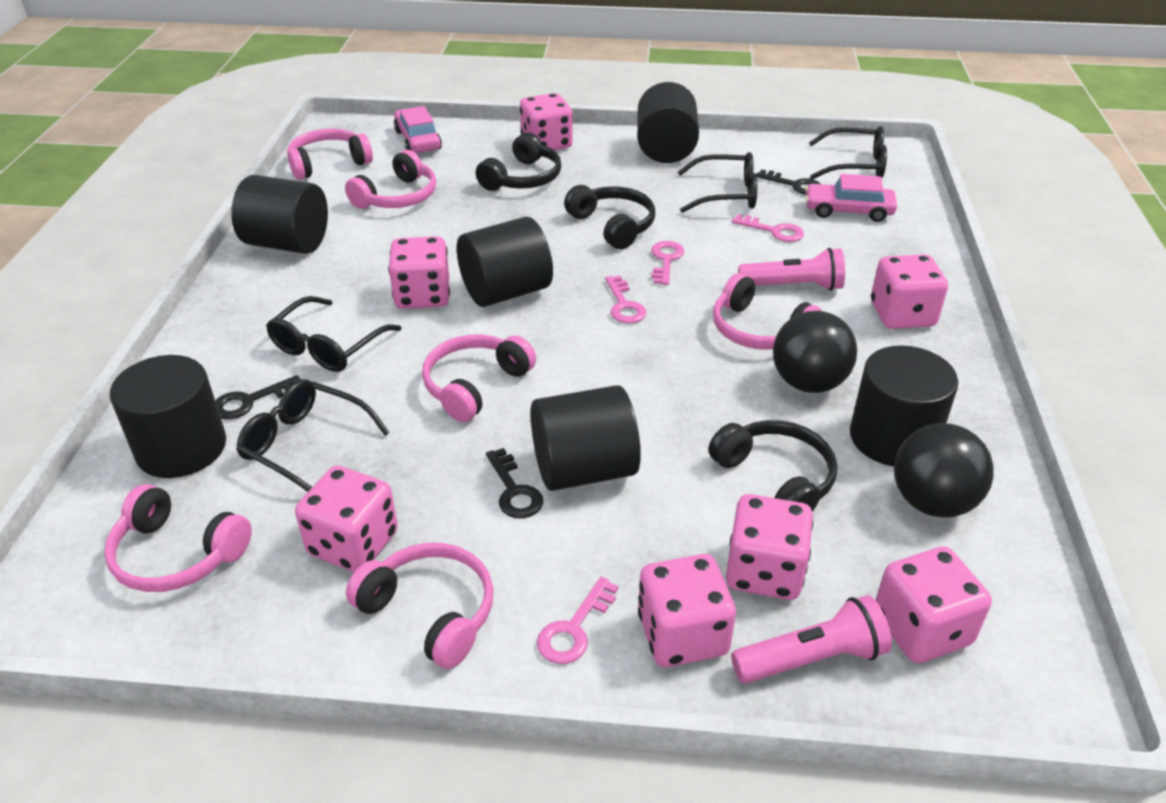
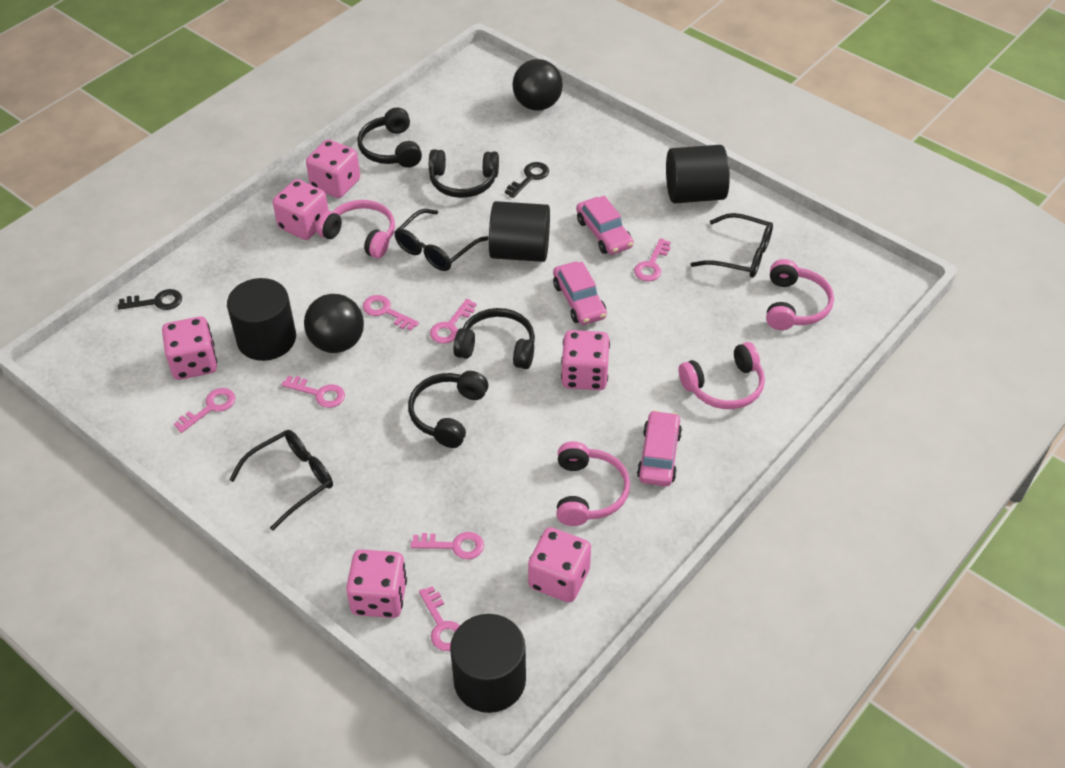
black cylinder: [110,355,226,478] [231,175,328,254] [457,217,553,307] [531,385,641,491] [637,82,699,163] [850,345,958,467] = 6 -> [227,278,296,361] [450,614,526,713] [489,201,550,262] [666,145,730,203] = 4
black glasses: [236,379,390,492] [266,296,401,372] [678,152,757,213] [809,126,887,179] = 4 -> [229,430,333,531] [394,209,488,271] [691,213,773,278] = 3
black headphones: [476,132,562,191] [564,185,655,249] [708,420,837,512] = 3 -> [357,108,422,168] [408,371,488,448] [429,149,499,198] [453,308,535,369] = 4
black key: [215,375,301,419] [486,448,543,518] [756,170,821,195] = 3 -> [118,289,182,310] [505,162,549,198] = 2
pink car: [394,106,442,153] [805,174,897,222] = 2 -> [553,262,607,325] [576,196,633,255] [637,410,682,486] = 3
pink dice: [295,466,398,572] [388,236,450,309] [520,93,573,150] [638,554,736,667] [726,494,813,600] [871,254,948,329] [876,546,992,663] = 7 -> [162,316,217,380] [273,179,329,240] [306,139,360,198] [346,549,407,618] [528,527,591,602] [561,330,610,390] = 6
pink flashlight: [731,595,892,683] [738,248,845,291] = 2 -> none = 0
pink headphones: [104,484,252,592] [287,128,373,180] [345,150,436,209] [346,543,494,669] [422,334,536,422] [713,273,822,350] = 6 -> [316,200,395,258] [556,441,630,526] [679,342,765,409] [766,259,834,330] = 4
pink key: [537,577,618,664] [605,276,646,324] [651,241,684,285] [732,214,804,242] = 4 -> [174,388,235,433] [281,376,345,408] [363,295,419,331] [410,532,484,559] [419,586,460,651] [430,299,477,344] [634,238,671,281] = 7

